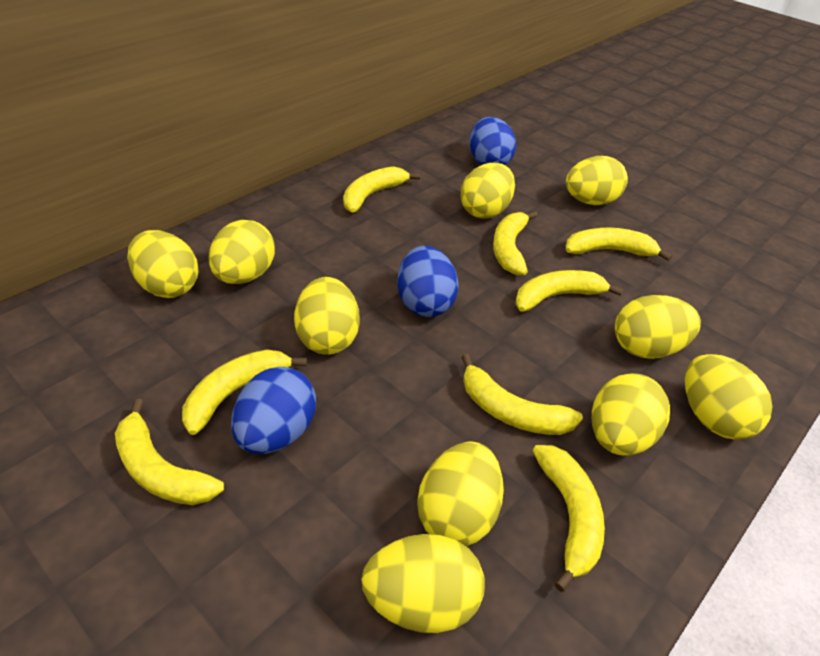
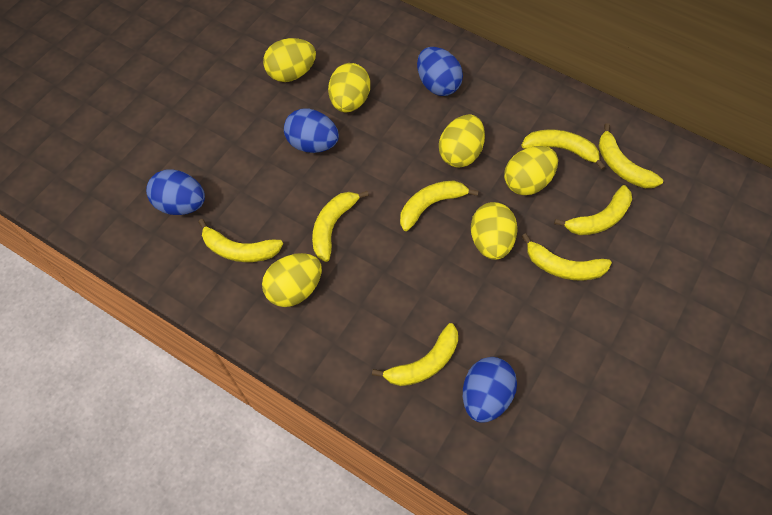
blue egg: [231,367,316,454] [397,246,459,317] [470,117,516,165] = 3 -> [146,169,205,215] [284,109,339,153] [417,47,463,96] [463,357,517,422] = 4
yellow egg: [127,230,199,298] [209,220,275,284] [294,277,360,355] [361,534,485,633] [417,441,504,546] [460,163,515,219] [566,156,628,205] [592,373,670,456] [615,295,701,359] [685,354,773,440] = 10 -> [262,253,322,307] [263,38,316,82] [328,63,370,112] [439,114,485,168] [471,202,518,260] [504,146,558,195] = 6

